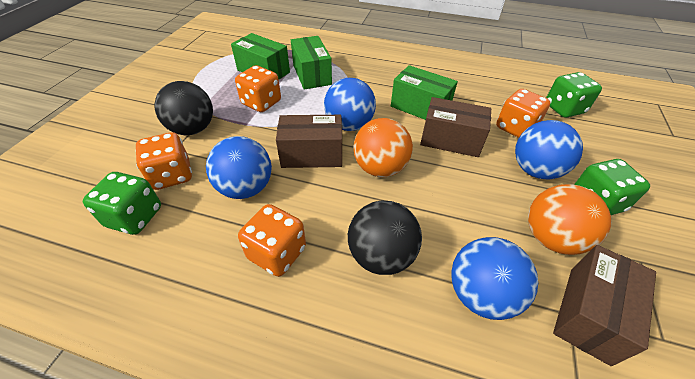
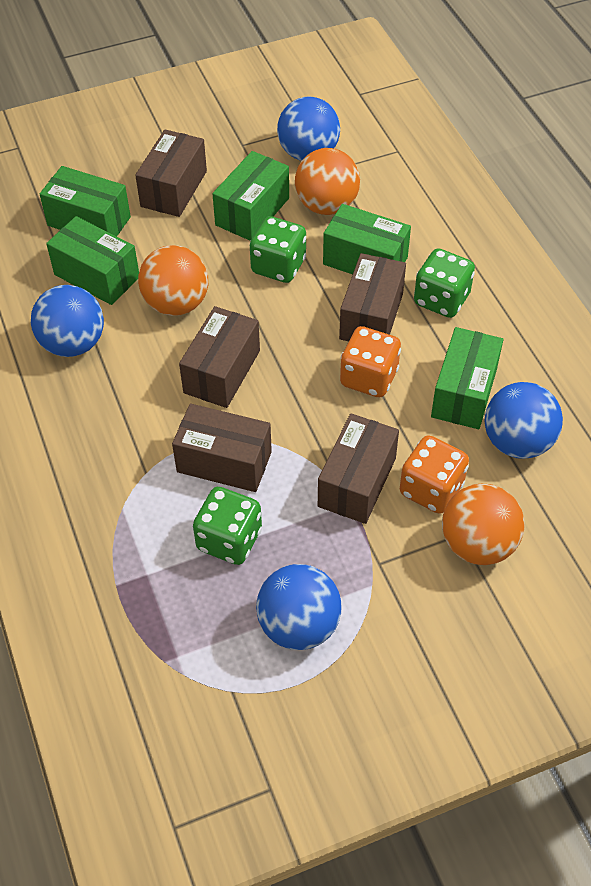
black ball: [154,81,213,135] [348,201,422,275] = 2 -> none = 0
brown box: [276,115,342,168] [420,97,491,157] [553,245,656,366] = 3 -> [135,129,207,217] [172,403,272,492] [179,306,260,408] [318,413,399,524] [339,253,406,341] = 5
green box: [231,33,290,79] [291,36,332,89] [391,65,458,120] = 3 -> [40,166,131,236] [46,216,139,305] [213,151,289,241] [323,204,411,274] [431,327,503,429] = 5
orange ball: [353,118,413,177] [528,184,611,255] = 2 -> [138,245,208,316] [295,148,360,215] [442,484,525,565] = 3
orange dice: [136,132,192,190] [235,65,281,112] [238,204,306,277] [496,89,550,138] = 4 -> [340,326,401,397] [400,435,469,514] = 2

